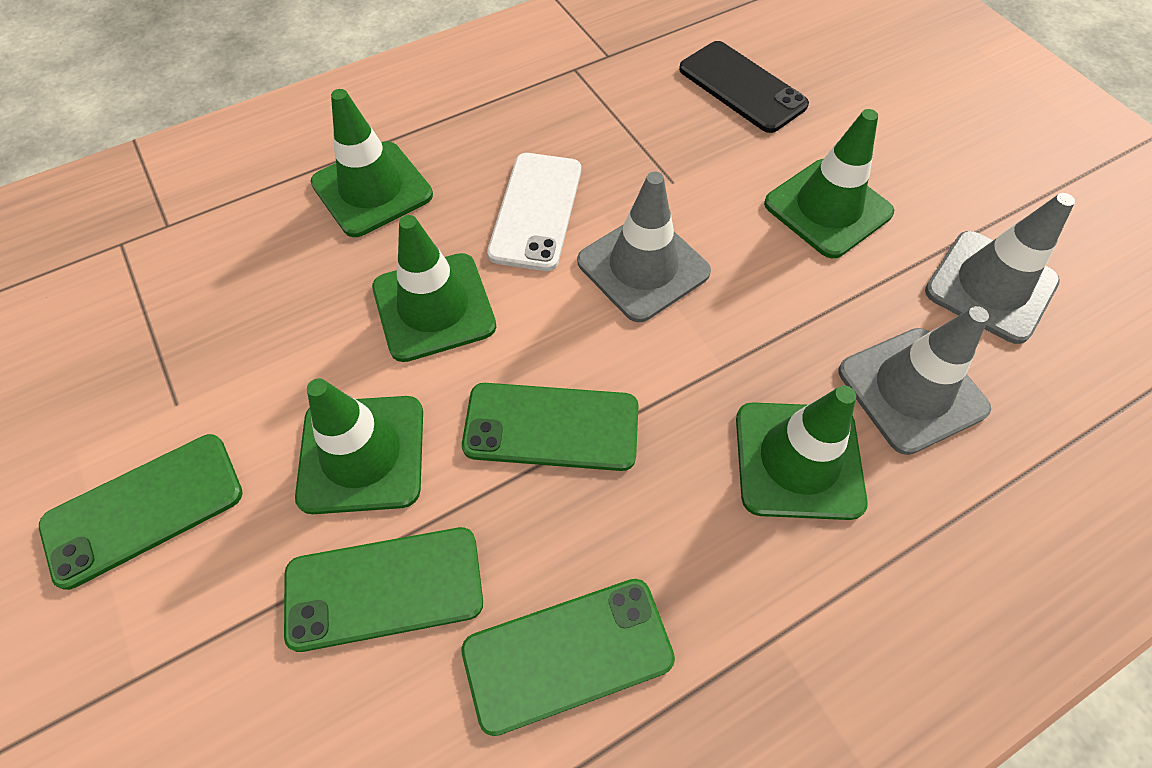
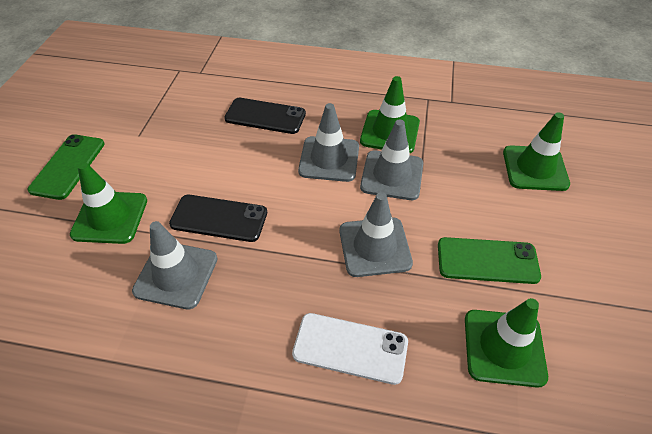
black phone: [679,41,809,133] = 1 -> [169,195,267,242] [224,98,306,134] = 2
green phone: [39,434,243,590] [284,527,483,652] [461,579,675,736] [462,383,639,471] = 4 -> [28,134,105,200] [438,237,541,284] = 2
green traffic cone: [295,378,423,514] [310,89,433,237] [372,215,496,362] [736,385,868,520] [764,109,894,258] = 5 -> [70,162,147,244] [360,76,420,153] [465,298,548,388] [503,112,570,191] = 4
grey traffic cone: [577,172,711,322] [838,306,991,455] [925,193,1075,344] = 3 -> [132,221,218,309] [298,103,359,182] [339,192,413,277] [360,120,423,200] = 4

